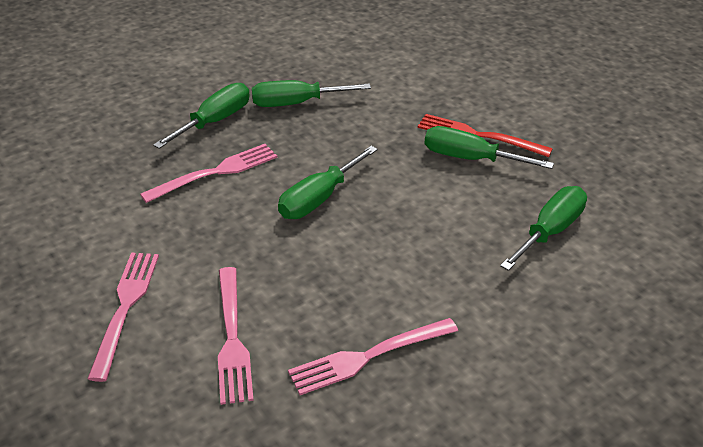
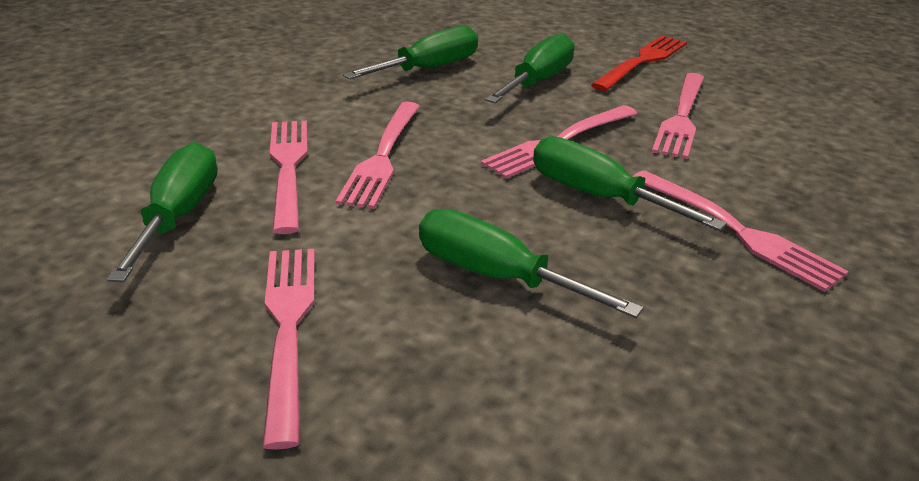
pink fork: [87,253,159,382] [140,144,277,203] [218,267,254,405] [288,318,458,395] = 4 -> [263,249,315,450] [270,121,308,234] [336,102,420,209] [481,105,637,179] [632,170,849,292] [652,73,704,159] = 6

